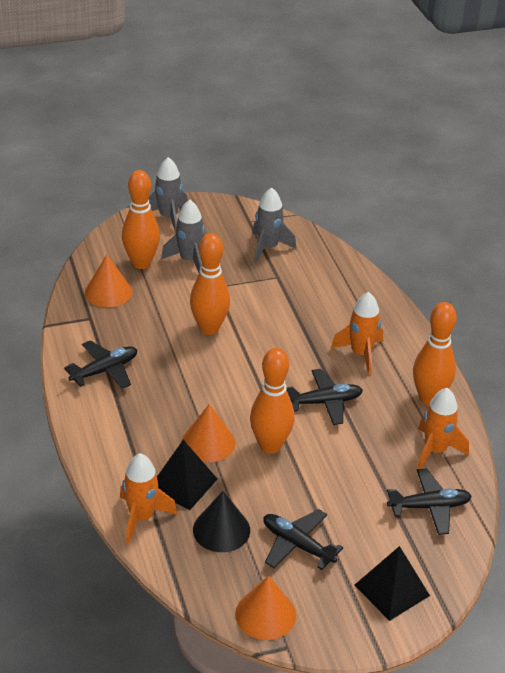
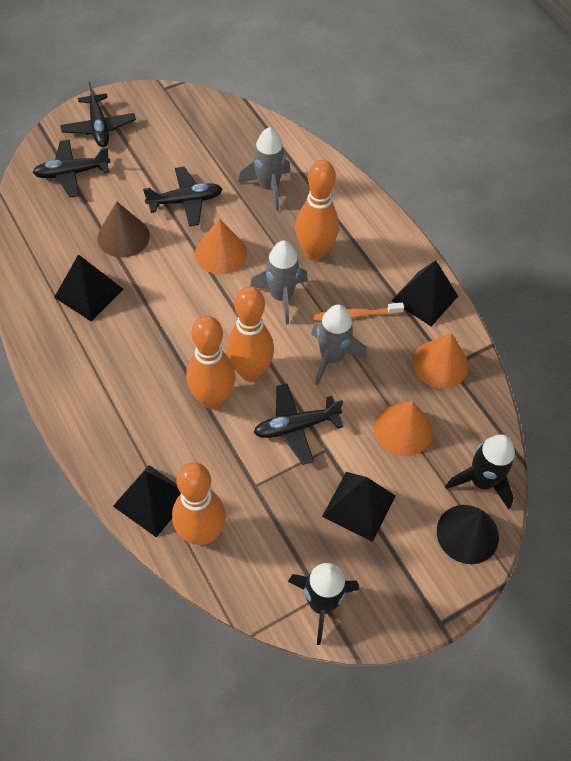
black pyramid: [157,440,217,510] [355,546,430,621] = 2 -> [54,254,123,321] [113,465,181,537] [322,472,395,542] [391,260,458,326] = 4
black rocket: none = 0 -> [288,563,359,645] [445,434,515,510] = 2
brown cone: none = 0 -> [97,201,150,258] = 1
orange rocket: [120,453,177,544] [331,292,383,375] [417,388,469,469] = 3 -> none = 0
orange toothbrush: none = 0 -> [313,303,404,321] = 1

